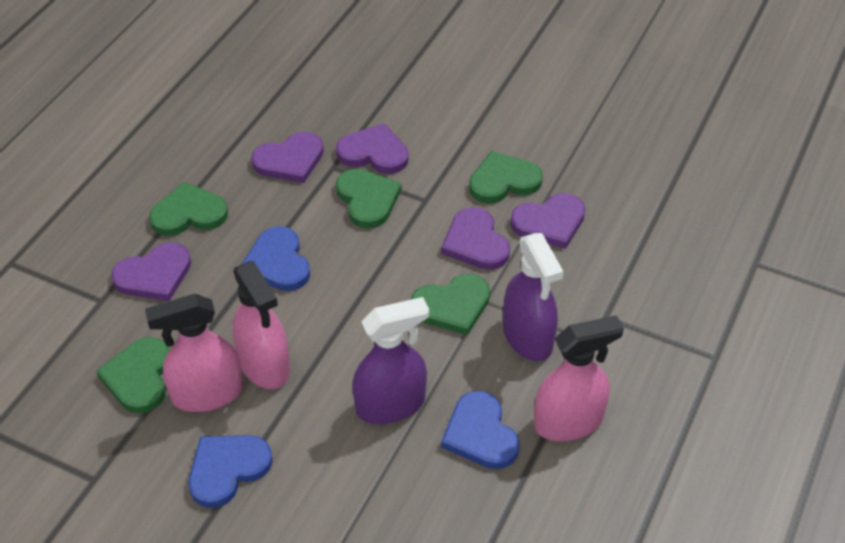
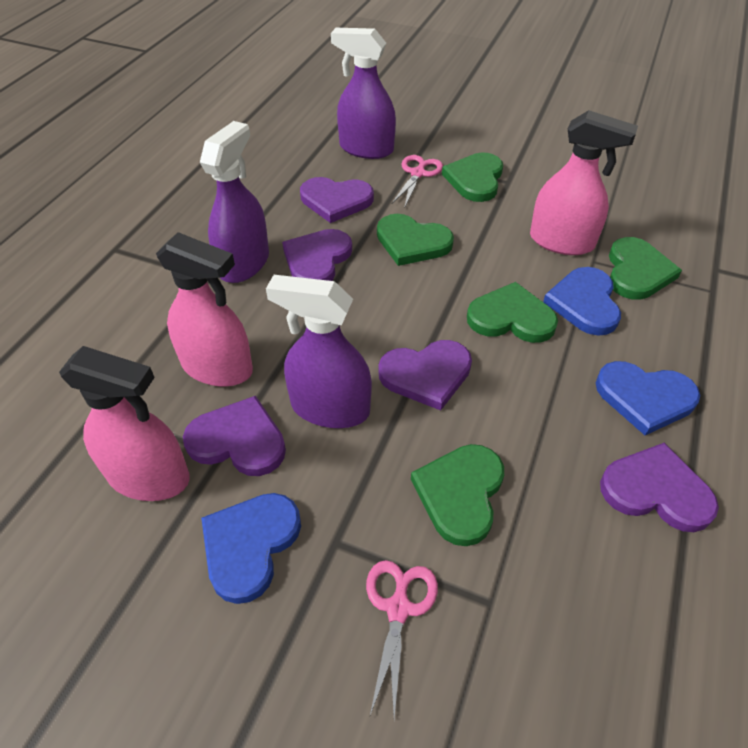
pink scissors: none = 0 -> [366,560,438,718] [392,155,443,208] = 2
purple spray bottle: [352,297,429,424] [503,233,564,361] = 2 -> [200,121,269,283] [266,275,372,428] [331,28,396,159] = 3

